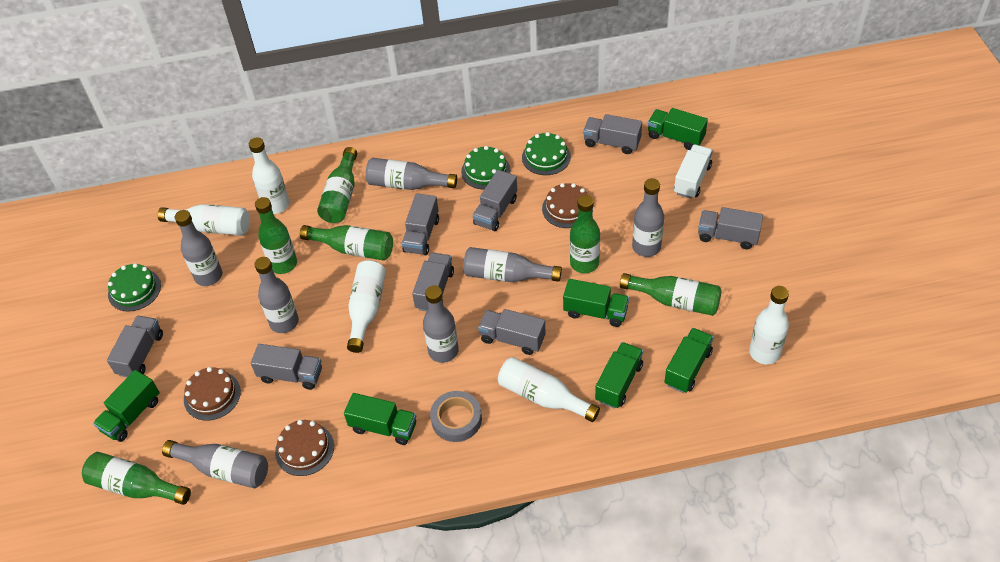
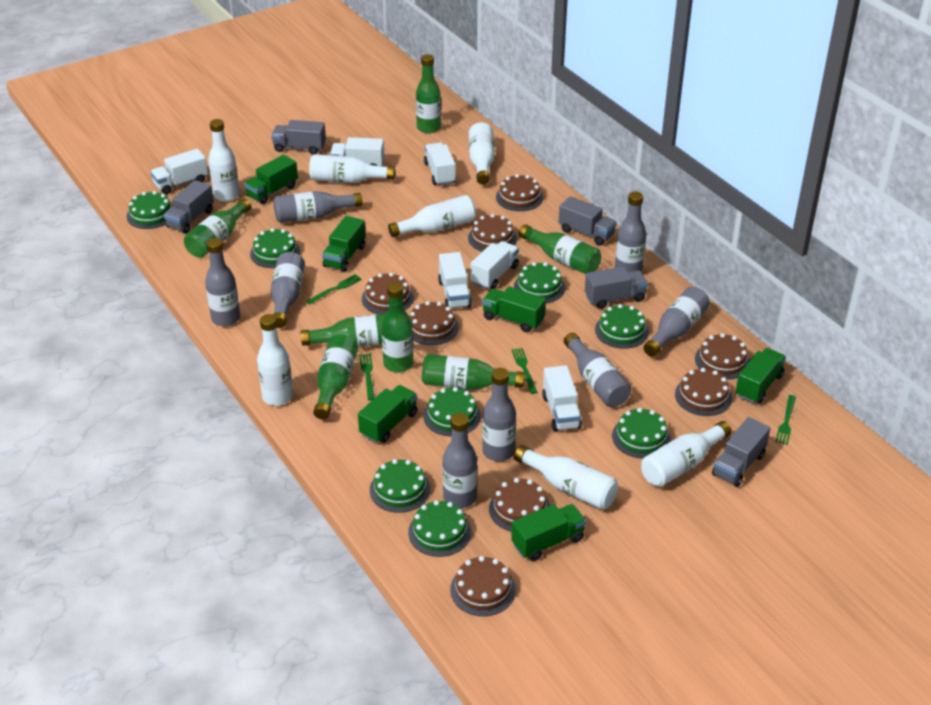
brown cake: [184,367,241,421] [275,420,334,476] [542,183,593,228] = 3 -> [362,273,414,314] [409,301,459,345] [450,556,516,616] [468,214,517,252] [489,478,550,532] [496,174,543,211] [675,368,732,416] [695,333,750,380] = 8
green bottle: [82,452,191,505] [255,197,297,274] [300,225,393,261] [317,147,357,223] [570,195,600,273] [620,273,722,316] = 6 -> [184,198,251,258] [300,314,385,347] [313,334,358,420] [381,282,413,373] [416,54,441,133] [422,354,525,390] [519,224,601,274] = 7
green cake: [108,263,161,312] [461,146,511,189] [522,132,571,175] = 3 -> [126,191,173,229] [250,228,300,268] [370,459,431,513] [408,500,471,557] [423,387,481,436] [514,262,565,303] [595,304,649,349] [612,408,671,458] = 8
green fork: none = 0 -> [306,274,362,304] [359,354,375,400] [511,348,537,394] [775,395,796,445] = 4
grey bottle: [162,440,268,488] [175,210,222,286] [254,257,299,333] [366,158,457,190] [423,286,459,363] [463,247,562,282] [632,178,664,257] = 7 -> [205,238,240,326] [271,252,305,328] [273,191,363,223] [442,413,477,508] [482,368,516,461] [564,333,631,407] [615,192,646,273] [644,287,710,357] = 8
grey tape: [430,391,482,442] = 1 -> none = 0
grey truck: [107,316,163,377] [251,344,322,390] [402,193,439,255] [412,253,454,311] [473,170,517,232] [478,309,546,355] [583,114,642,154] [698,207,763,249] = 8 -> [163,180,214,233] [271,120,326,155] [559,196,617,246] [585,266,648,309] [712,417,770,487] = 5
white bottle: [158,204,250,236] [249,137,290,214] [347,260,386,353] [498,357,600,422] [749,286,789,364] = 5 -> [208,119,240,202] [257,314,293,406] [309,154,395,183] [388,195,476,237] [469,122,495,185] [514,445,618,510] [641,421,732,487] = 7
white truck: [674,144,713,199] = 1 -> [150,149,208,194] [330,137,384,166] [424,143,456,186] [438,252,472,308] [471,241,519,289] [542,365,582,432] = 6

